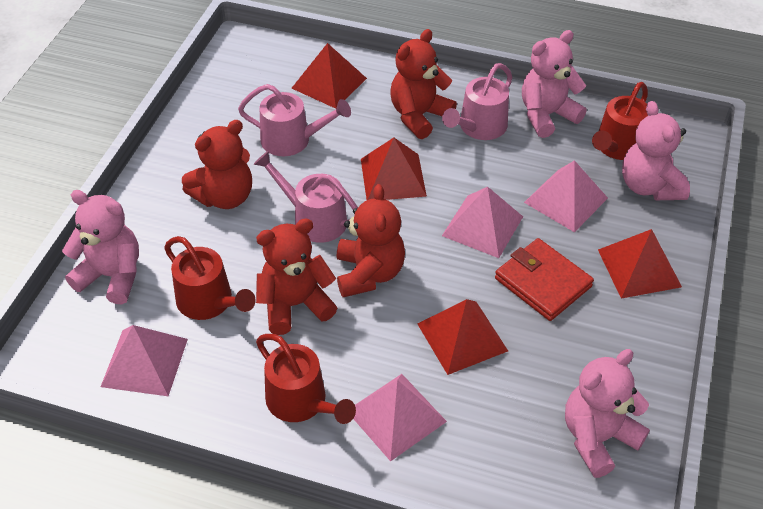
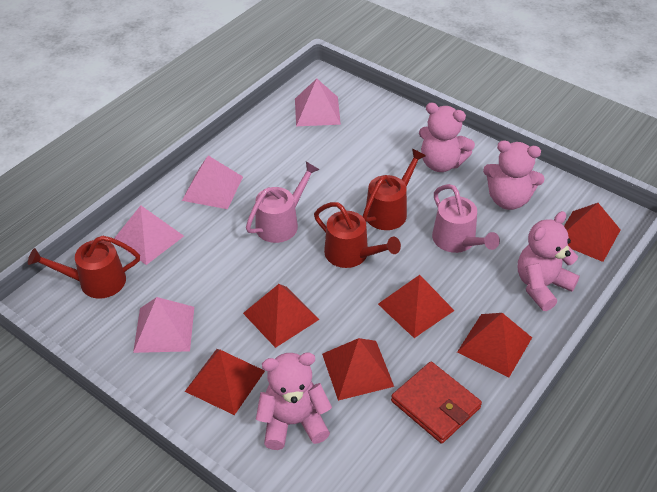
pink watering can: [238,84,351,156] [254,151,358,243] [442,63,512,140] = 3 -> [246,162,320,243] [432,184,500,253] = 2
red pyramid: [292,43,367,109] [361,138,427,200] [417,299,508,375] [598,229,682,299] = 4 -> [185,349,265,415] [243,284,320,348] [322,338,394,401] [378,275,455,338] [457,313,532,377] [564,203,620,262] = 6
red teddy bear: [182,120,252,209] [256,218,337,335] [336,184,405,297] [391,29,457,139] = 4 -> none = 0

